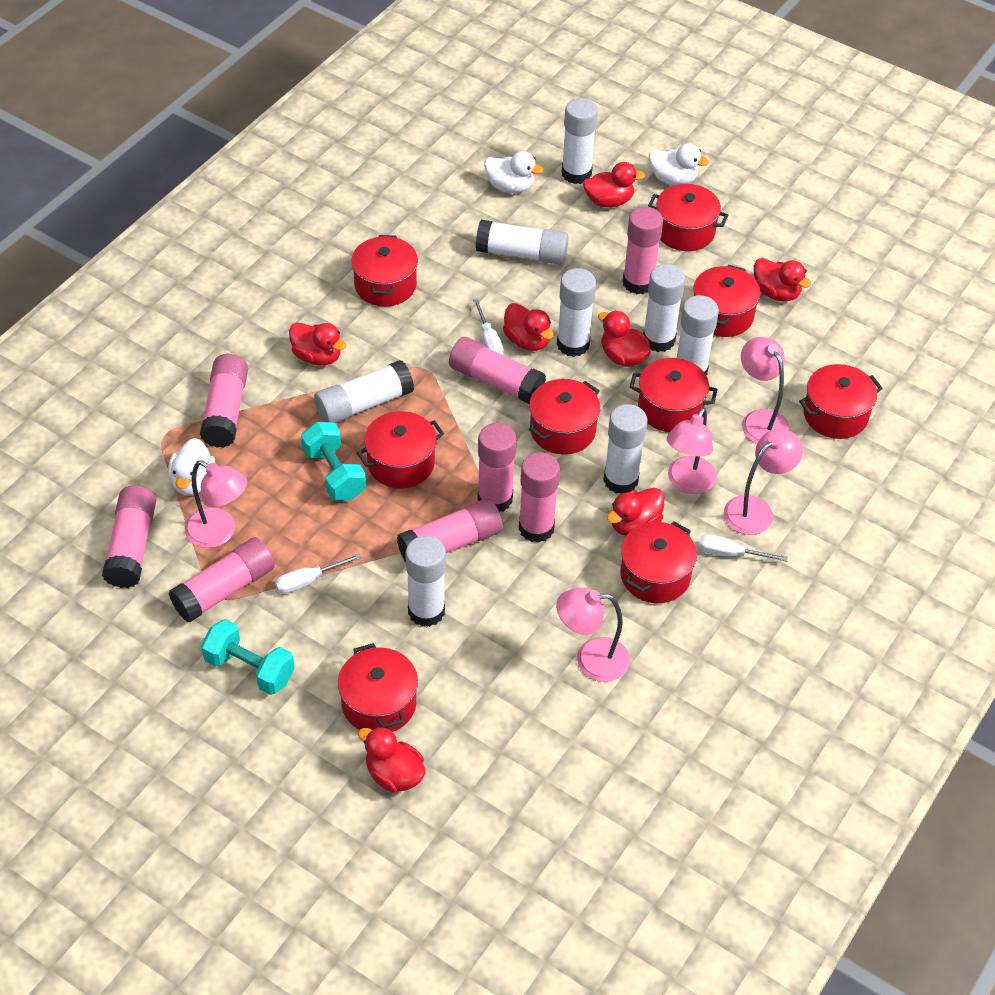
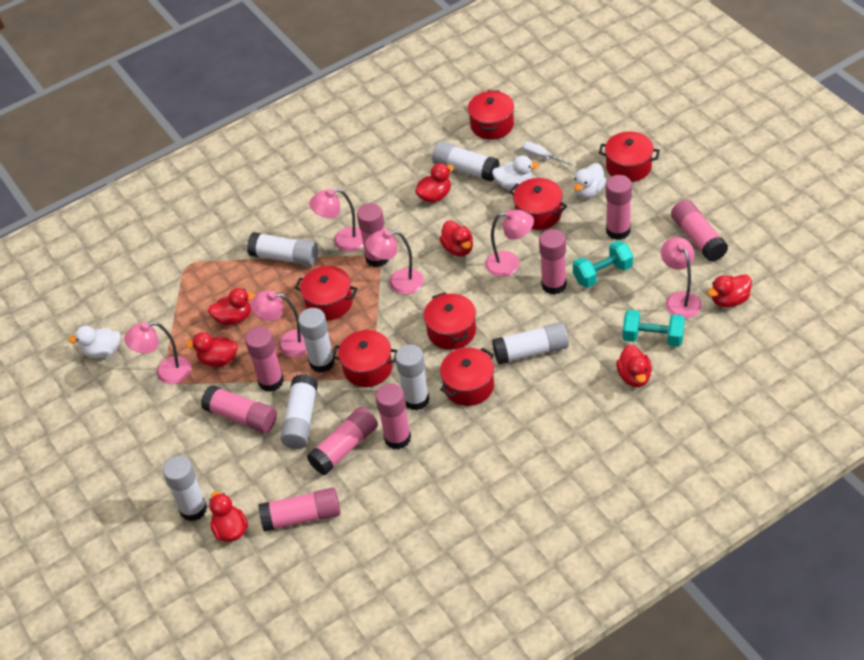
pink glue stick: [102,486,156,588] [169,537,275,622] [200,354,248,448] [397,498,503,562] [449,337,546,404] [477,423,517,512] [519,452,560,543] [623,207,663,294] = 8 -> [201,385,277,433] [245,327,284,392] [258,488,341,532] [307,407,378,475] [357,203,389,267] [375,383,411,450] [539,229,567,295] [606,175,632,240] [671,200,728,262] = 9
pink lamp: [185,460,247,548] [556,587,630,682] [667,408,717,494] [724,429,803,535] [741,337,790,444] = 5 -> [124,322,192,384] [250,290,307,357] [309,189,363,252] [366,230,424,294] [485,210,534,277] [661,237,702,318] = 6
red pot: [338,643,418,732] [351,235,418,307] [357,411,444,488] [529,379,600,455] [620,522,697,603] [630,358,718,432] [648,184,728,251] [693,265,760,337] [799,364,883,439] = 9 -> [295,266,358,320] [332,330,398,387] [424,292,476,350] [440,348,494,406] [468,90,514,140] [509,178,567,230] [599,131,660,182] = 7
white glue stick: [314,360,414,423] [405,536,446,627] [476,220,569,265] [557,268,596,357] [562,98,598,184] [603,404,647,494] [643,264,685,352] [677,295,719,375] = 8 -> [163,456,207,521] [247,232,318,266] [280,374,318,449] [298,308,335,373] [395,344,430,410] [432,141,500,182] [492,322,569,365] = 7
white screwdriver: [275,554,361,594] [473,299,504,355] [699,534,788,562] = 3 -> [522,142,573,166] = 1

